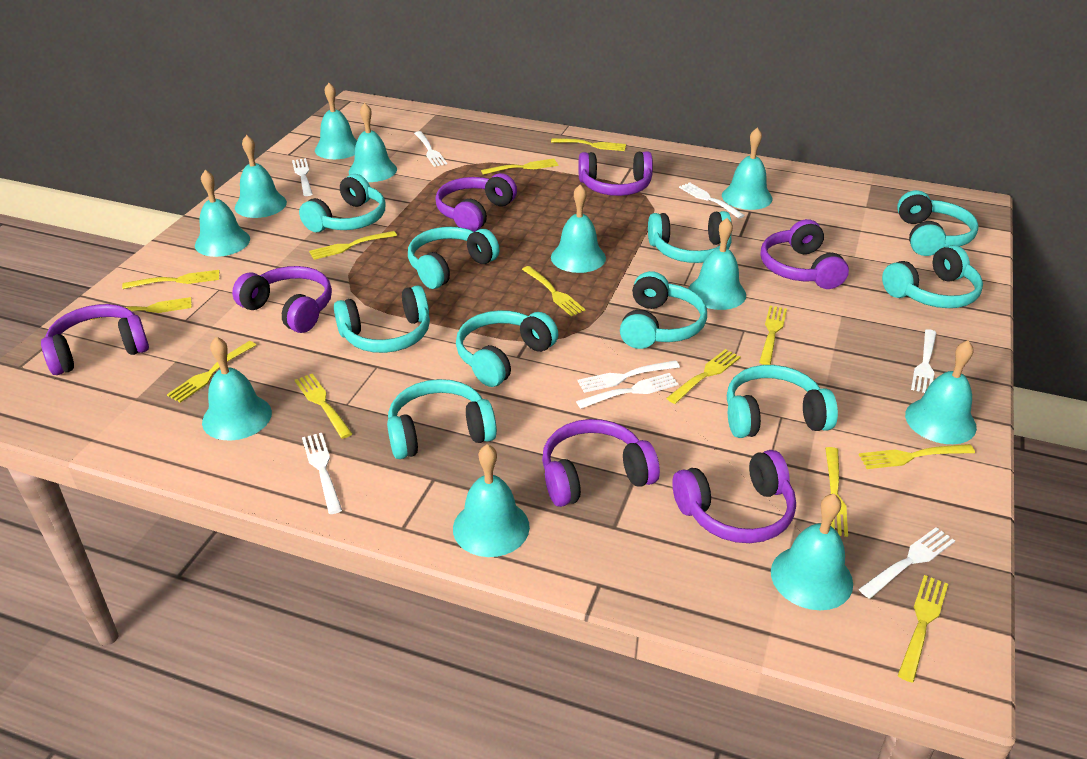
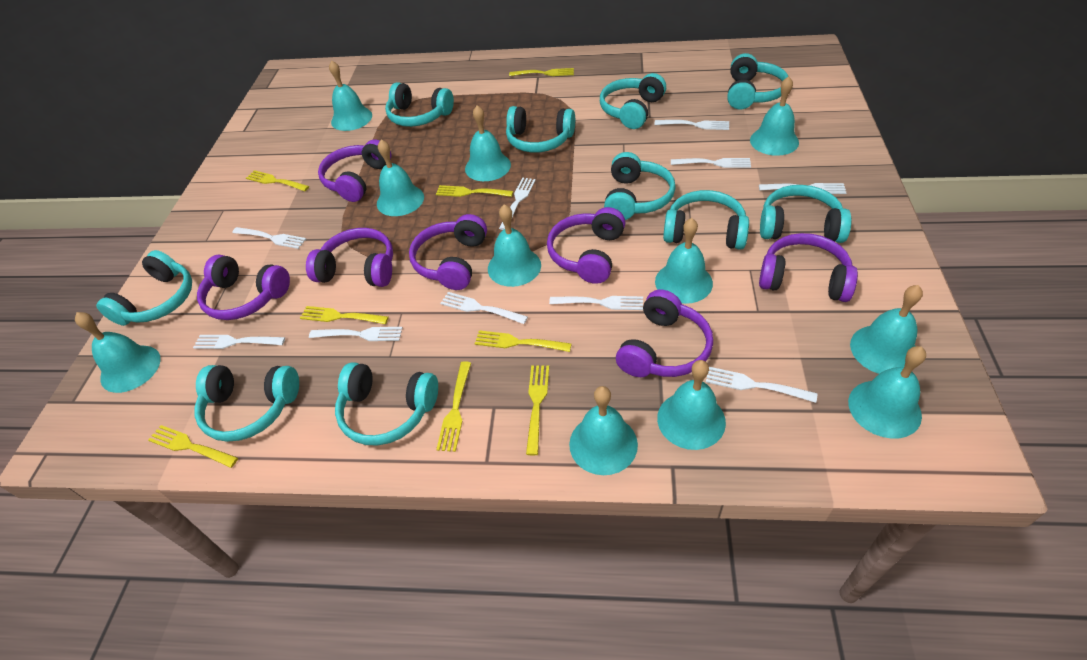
white fork: [292,158,312,196] [302,433,342,514] [414,131,447,167] [576,373,678,409] [577,360,680,393] [679,182,745,219] [859,527,955,599] [911,329,937,393] = 8 -> [193,335,285,349] [232,227,306,249] [309,327,403,341] [440,292,528,324] [499,178,536,230] [549,296,643,310] [654,120,729,130] [671,158,751,168] [706,367,817,403] [759,183,846,194] = 10
yellow fork: [90,297,192,320] [122,270,219,289] [167,341,256,403] [295,374,353,439] [309,231,397,260] [481,158,558,175] [522,266,585,316] [551,138,626,151] [666,349,741,404] [759,306,787,365] [825,447,848,537] [859,444,975,469] [898,575,948,682] = 13 -> [148,425,238,468] [246,170,309,191] [300,306,389,324] [436,185,513,197] [436,361,471,452] [475,330,572,352] [509,68,574,76] [526,365,549,455] = 8

